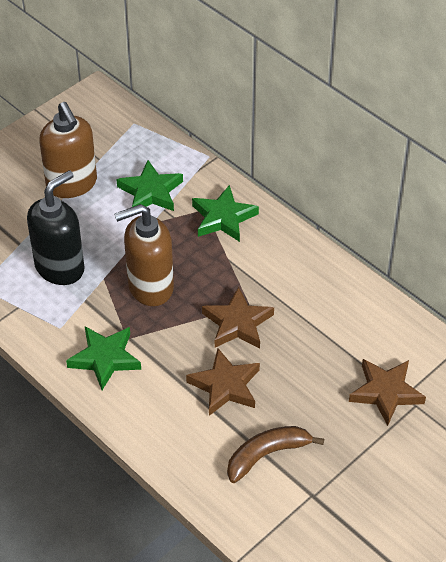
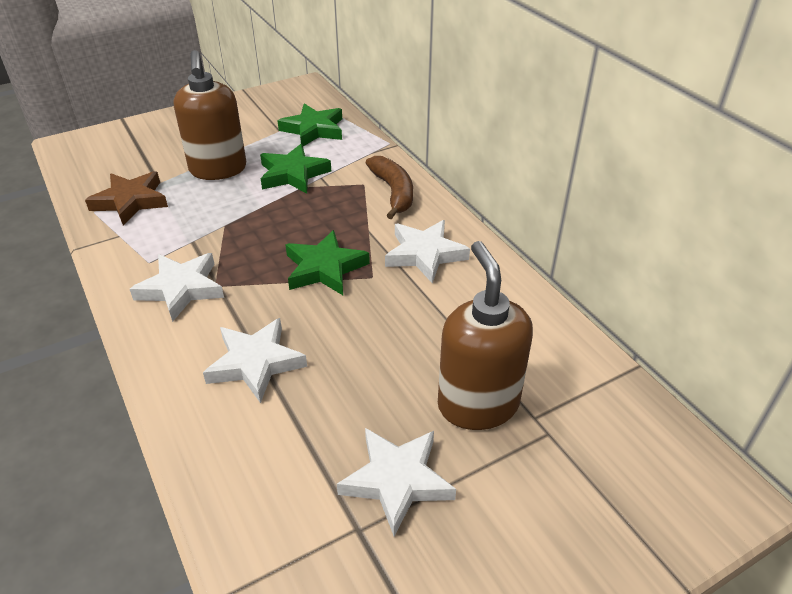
black soap dispenser: [27,170,85,285] = 1 -> none = 0
brown star: [186,348,260,416] [202,287,274,349] [349,359,426,426] = 3 -> [85,171,168,225] = 1
white star: none = 0 -> [130,253,224,322] [203,318,307,403] [337,428,456,536] [385,220,470,284] = 4

